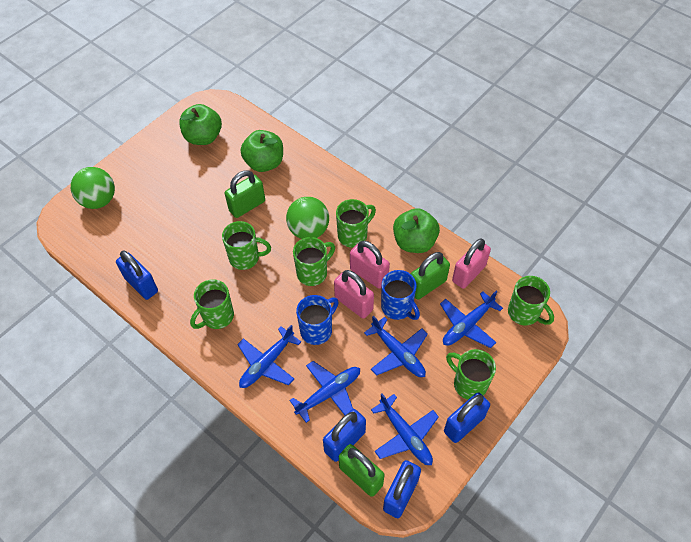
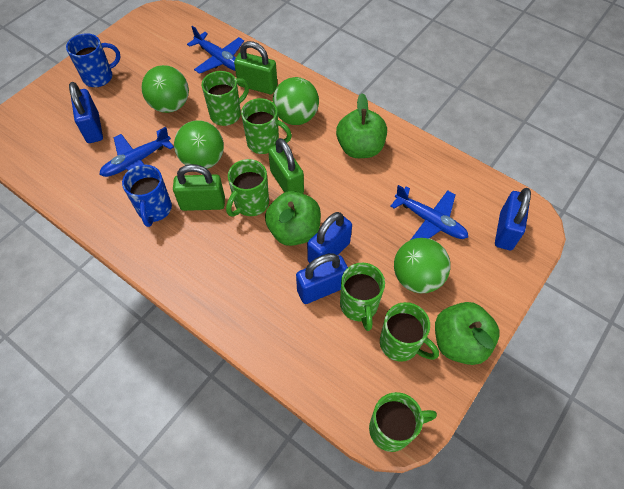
blue plane: [237,325,301,388] [289,361,360,423] [364,316,428,377] [371,394,439,465] [440,290,503,348] = 5 -> [99,127,174,177] [187,26,244,74] [390,185,468,240] = 3
green ball: [71,167,115,209] [286,197,329,239] = 2 -> [141,65,189,113] [174,120,224,169] [273,77,319,125] [394,238,451,293] = 4
pink padlock: [334,270,374,319] [350,241,390,289] [452,238,491,289] = 3 -> none = 0

